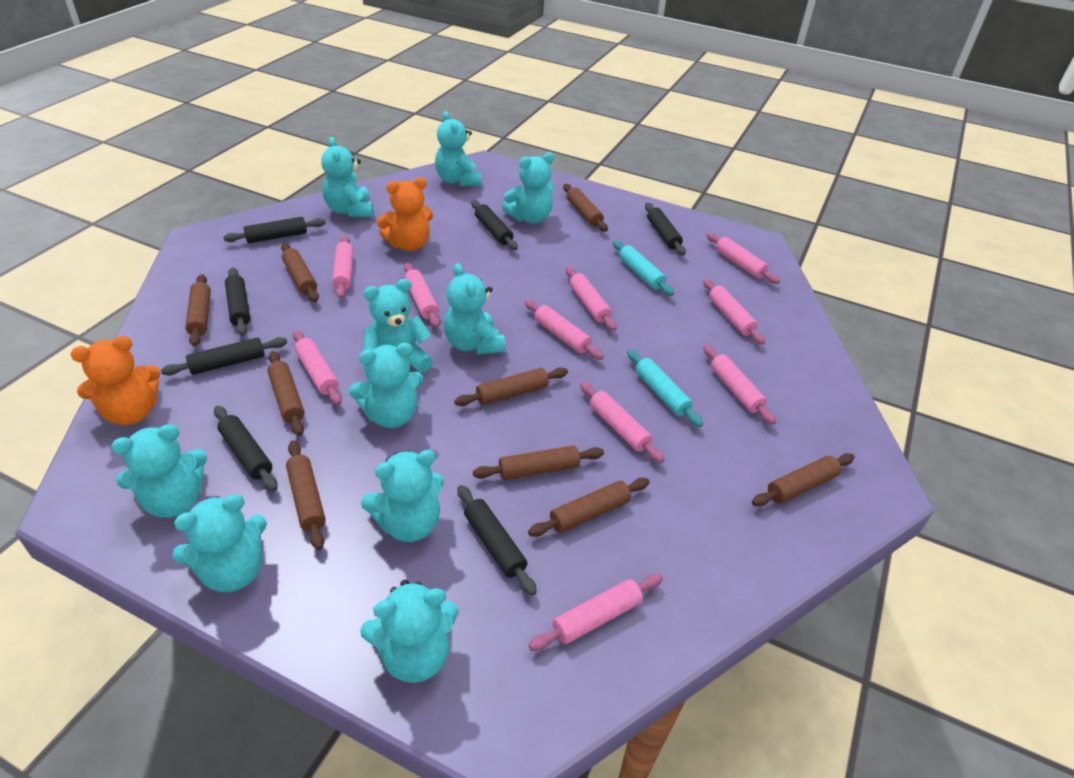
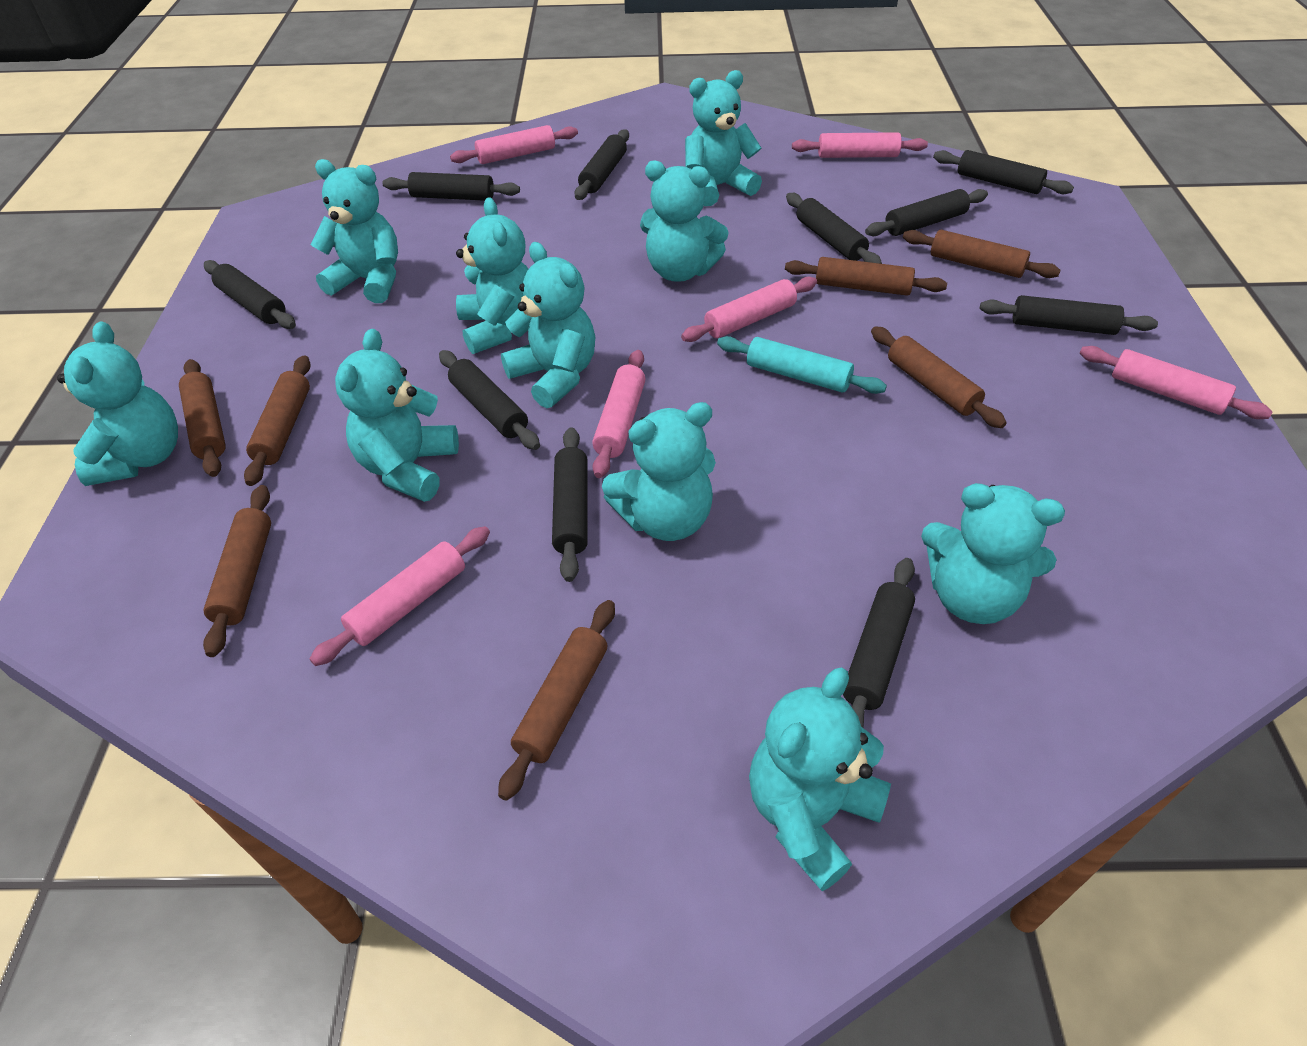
black rolling pin: [161,337,287,376] [214,406,278,491] [223,217,326,243] [225,267,250,336] [457,485,537,596] [472,200,518,250] [645,203,686,256] = 7 -> [204,260,296,329] [382,172,520,201] [439,350,540,450] [552,427,588,582] [574,129,629,200] [786,193,882,264] [843,558,915,728] [865,189,988,236] [933,150,1074,194] [980,295,1158,335] = 10
brown rolling pin: [185,274,211,346] [267,351,305,436] [281,243,319,302] [286,440,326,550] [454,367,568,406] [473,445,604,480] [528,478,649,537] [563,184,608,232] [752,453,855,507] = 9 -> [179,359,226,477] [203,485,271,657] [244,355,311,486] [498,600,615,801] [785,257,947,296] [871,326,1007,428] [903,230,1061,278] = 7
orange teddy bear: [70,336,160,425] [377,177,433,251] = 2 -> none = 0
pink rolling pin: [293,330,342,405] [332,235,353,299] [404,263,440,328] [525,300,604,360] [529,574,663,651] [566,267,617,331] [580,382,665,463] [703,279,765,345] [703,345,776,425] [706,233,780,284] = 10 -> [310,526,490,666] [450,125,578,164] [592,350,645,478] [681,277,817,342] [792,132,928,158] [1080,346,1272,419] = 6
turquoise rolling pin: [613,240,674,296] [627,349,703,427] = 2 -> [717,336,887,394] = 1

